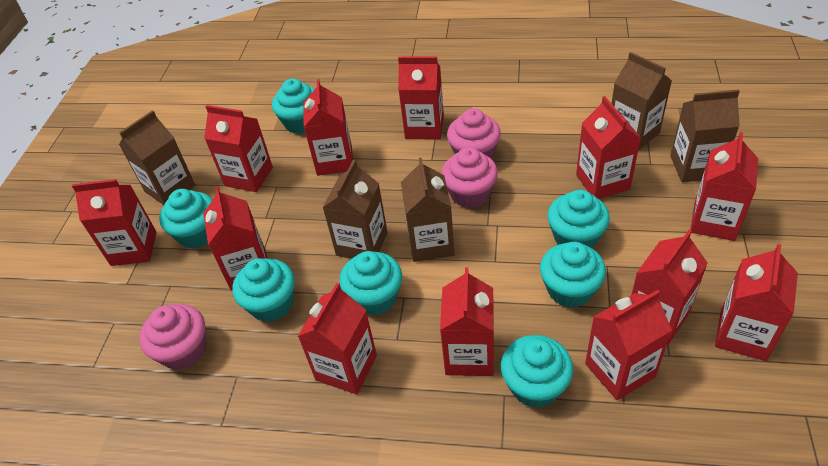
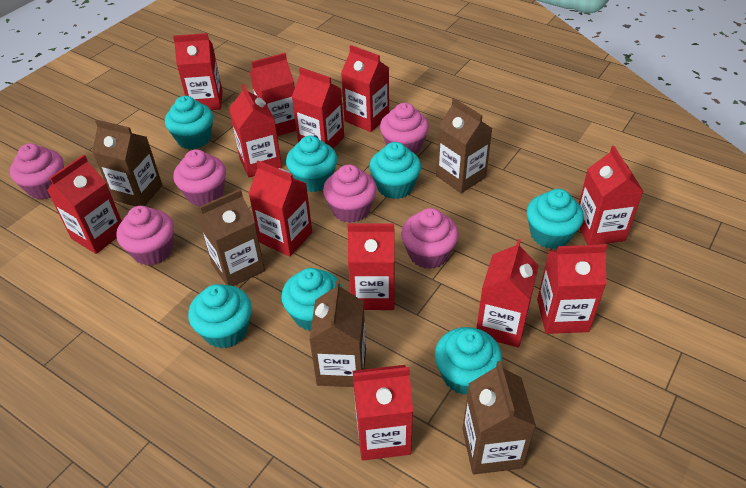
pink cupcake: [139,304,206,370] [441,147,498,208] [447,108,501,159] = 3 -> [10,143,64,200] [116,206,174,265] [173,149,226,206] [323,164,377,223] [380,103,429,154] [401,208,459,269] = 6

